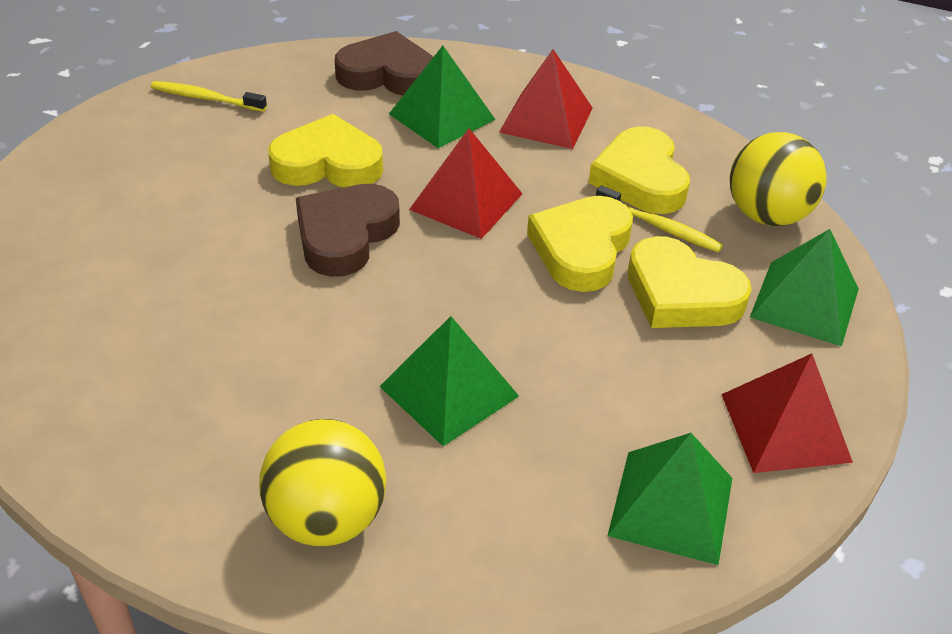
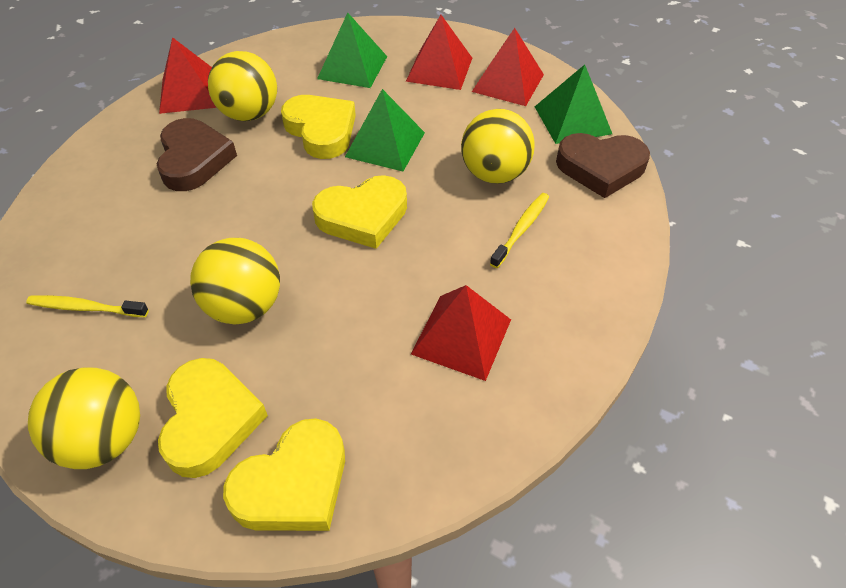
green pyramid: [379,316,519,446] [389,46,496,148] [608,433,732,565] [750,229,859,346] = 4 -> [317,12,387,88] [345,89,425,171] [535,65,612,144] = 3
red pyramid: [409,128,523,239] [499,49,593,149] [721,354,853,473] = 3 -> [159,37,217,114] [406,15,472,90] [411,285,511,381] [472,28,544,106] = 4
yellow ball: [259,419,387,546] [730,132,827,226] = 2 -> [28,367,140,469] [190,238,280,324] [208,51,277,121] [461,109,535,184] = 4

